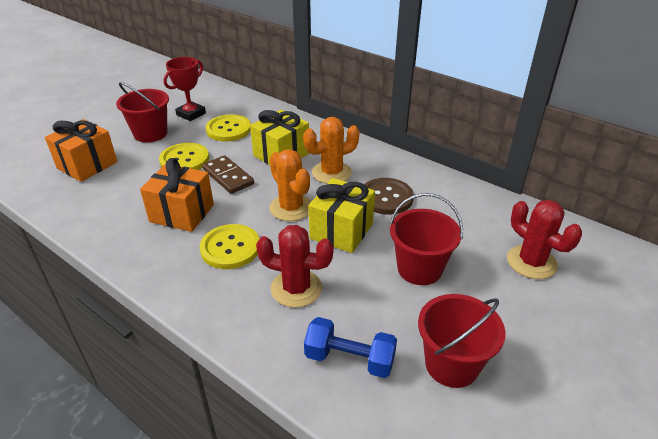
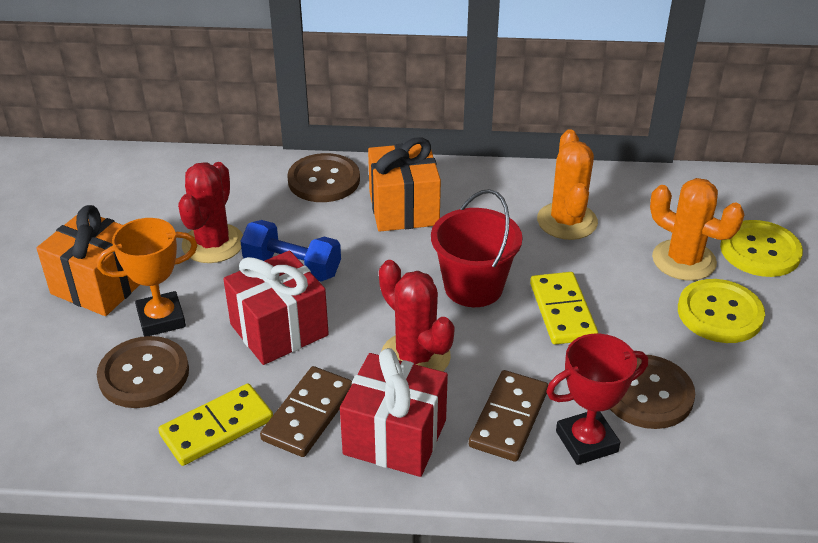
brown button: [364,178,414,215] = 1 -> [97,336,189,408] [287,153,360,202] [610,355,695,429] = 3
brown domino: [202,155,254,194] = 1 -> [260,366,352,457] [469,370,548,462] = 2
orange trophy: none = 0 -> [97,218,198,337] = 1
red bucket: [116,82,169,142] [389,193,463,285] [418,294,506,388] = 3 -> [431,189,522,307] = 1
red gift: none = 0 -> [223,250,329,365] [340,348,448,477] = 2
yellow button: [159,143,209,170] [200,224,259,269] [206,114,251,142] = 3 -> [678,279,765,343] [720,220,803,277] = 2
yellow domino: none = 0 -> [158,383,273,466] [530,272,598,345] = 2
yellow gift: [250,110,310,165] [309,178,375,253] = 2 -> none = 0

